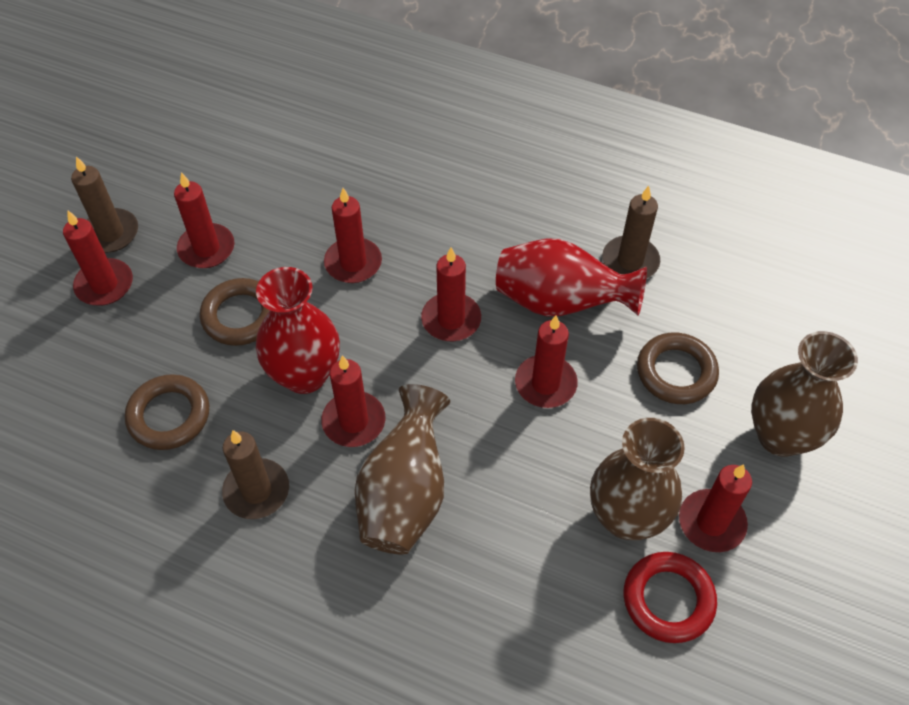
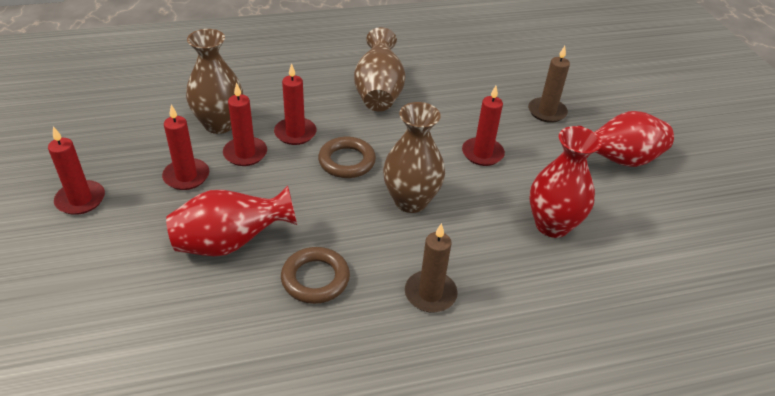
brown candle: [71,156,138,253] [222,430,289,519] [602,186,660,279] = 3 -> [405,223,458,313] [528,46,570,123] = 2
brown ring: [125,374,209,450] [200,278,270,346] [637,333,719,404] = 3 -> [281,247,350,304] [318,137,376,178] = 2
red candle: [63,211,133,306] [174,172,235,268] [321,355,385,447] [324,188,382,283] [421,248,481,341] [515,315,578,408] [679,464,752,552] = 7 -> [48,127,105,215] [162,105,209,190] [223,83,267,166] [274,63,316,145] [462,86,505,166] = 5
red ring: [624,552,717,643] = 1 -> none = 0
red vase: [256,267,340,394] [496,239,647,317] = 2 -> [166,186,297,256] [529,126,601,238] [579,111,674,167] = 3

